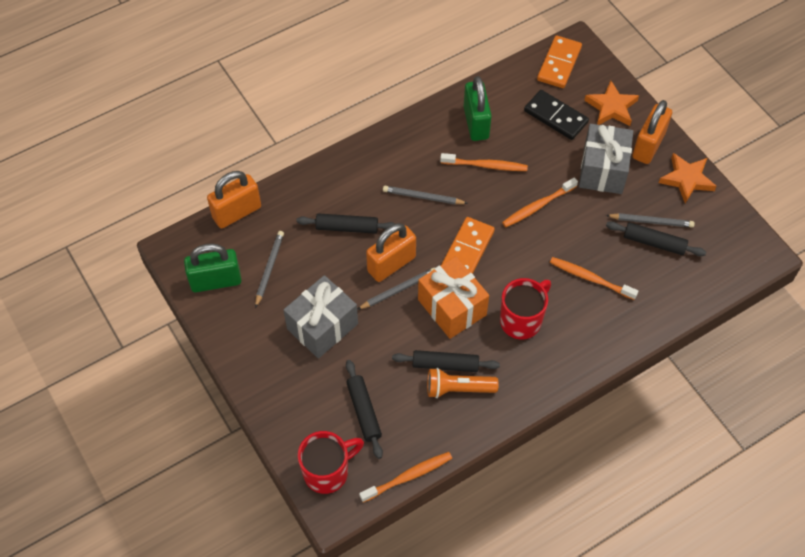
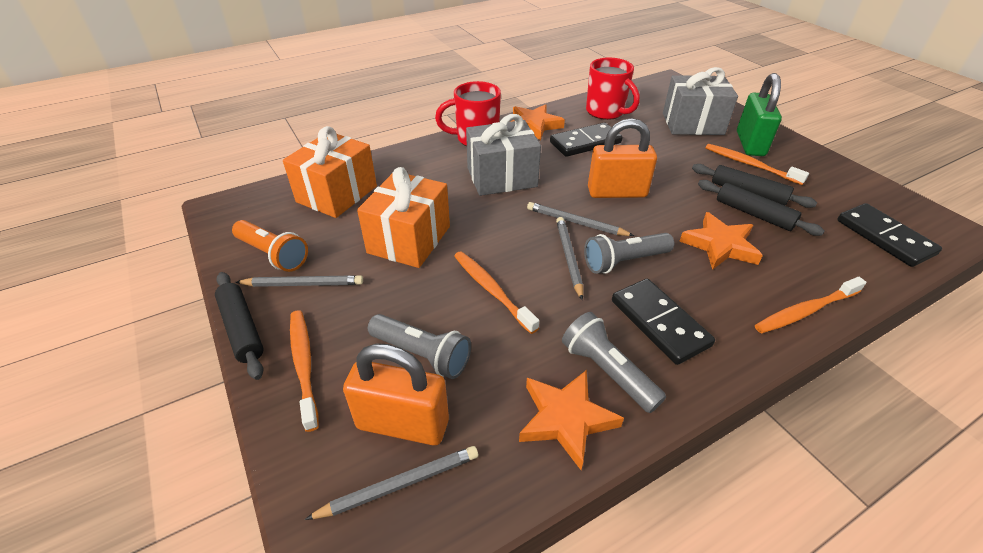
black domino: [524,90,589,140] = 1 -> [550,123,623,157] [612,279,715,365] [837,203,942,267] = 3
black rolling pin: [296,213,395,234] [346,360,383,459] [392,350,500,372] [606,221,706,256] = 4 -> [215,272,264,380] [692,164,817,208] [698,180,825,236] = 3
green padlock: [184,244,241,292] [463,76,492,141] = 2 -> [737,73,782,156] = 1
grey flashlight: none = 0 -> [368,314,471,379] [562,312,666,413] [584,233,674,274] = 3
orange domino: [441,217,495,274] [537,35,582,88] = 2 -> none = 0
orange gift: [418,256,489,339] = 1 -> [283,126,377,218] [357,167,450,268] = 2
orange padlock: [207,171,261,228] [366,223,416,282] [632,100,672,164] = 3 -> [343,343,449,446] [588,118,657,198] = 2
orange star: [584,81,639,126] [659,153,717,203] = 2 -> [510,104,565,141] [519,370,624,470] [679,212,763,270] = 3

